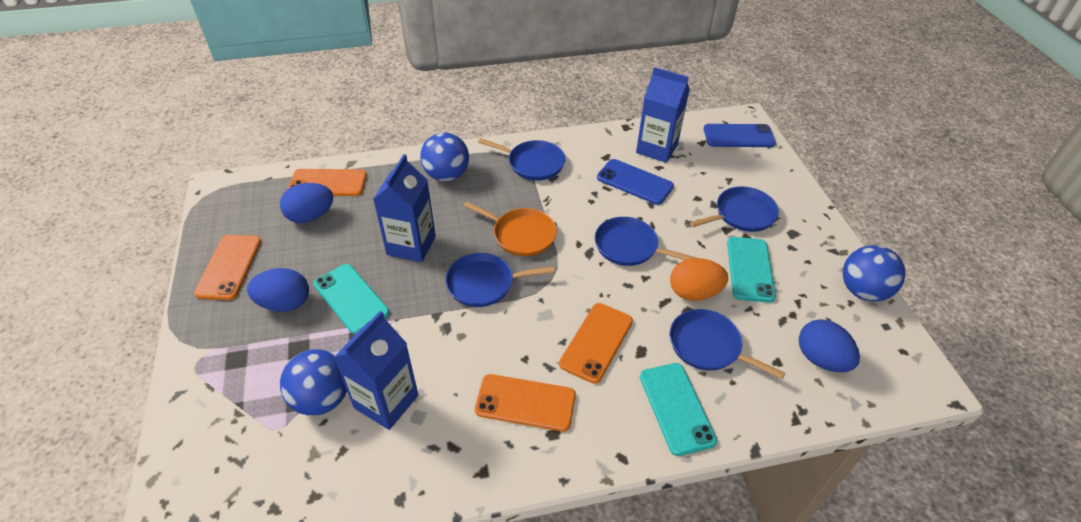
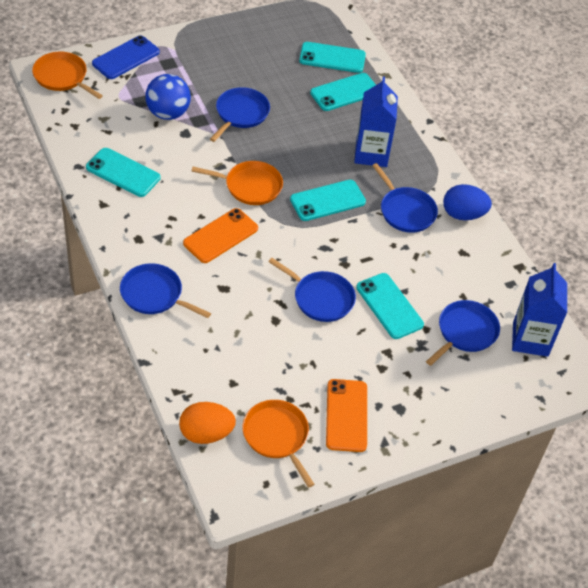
blue ball: [280,349,347,416] [420,133,469,182] [842,245,906,302] = 3 -> [145,74,191,120] = 1
blue carton: [334,311,418,430] [373,154,436,262] [636,67,690,163] = 3 -> [354,76,398,167] [512,263,567,357] = 2
blue egg: [247,268,309,312] [280,183,333,223] [799,319,860,372] = 3 -> [443,184,492,220] = 1
blue phone: [597,159,674,205] [704,124,776,147] = 2 -> [92,35,160,79] = 1
orange pan: [464,201,557,256] = 1 -> [32,52,103,99] [191,161,283,205] [242,400,314,488] = 3
orange phone: [194,235,261,300] [288,169,367,196] [475,374,576,432] [559,303,633,384] = 4 -> [183,208,258,263] [326,379,367,452] = 2
turquoise phone: [314,264,390,334] [640,363,717,456] [727,237,776,303] = 3 -> [86,148,161,197] [290,180,366,221] [299,42,366,73] [310,73,376,111] [356,273,424,339] = 5

